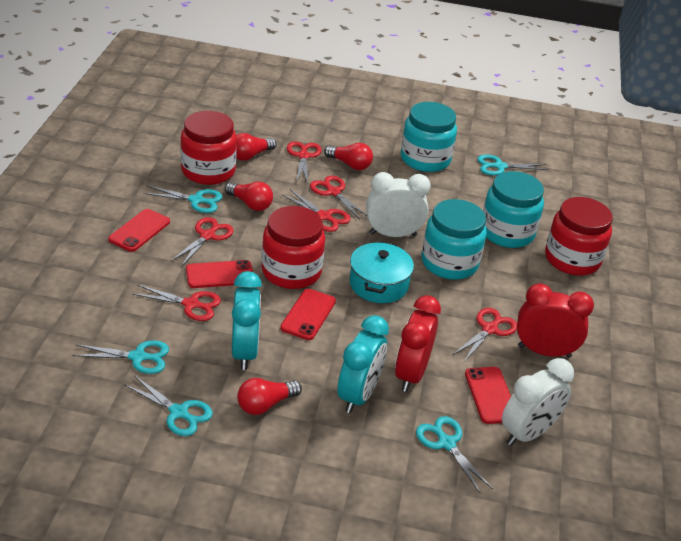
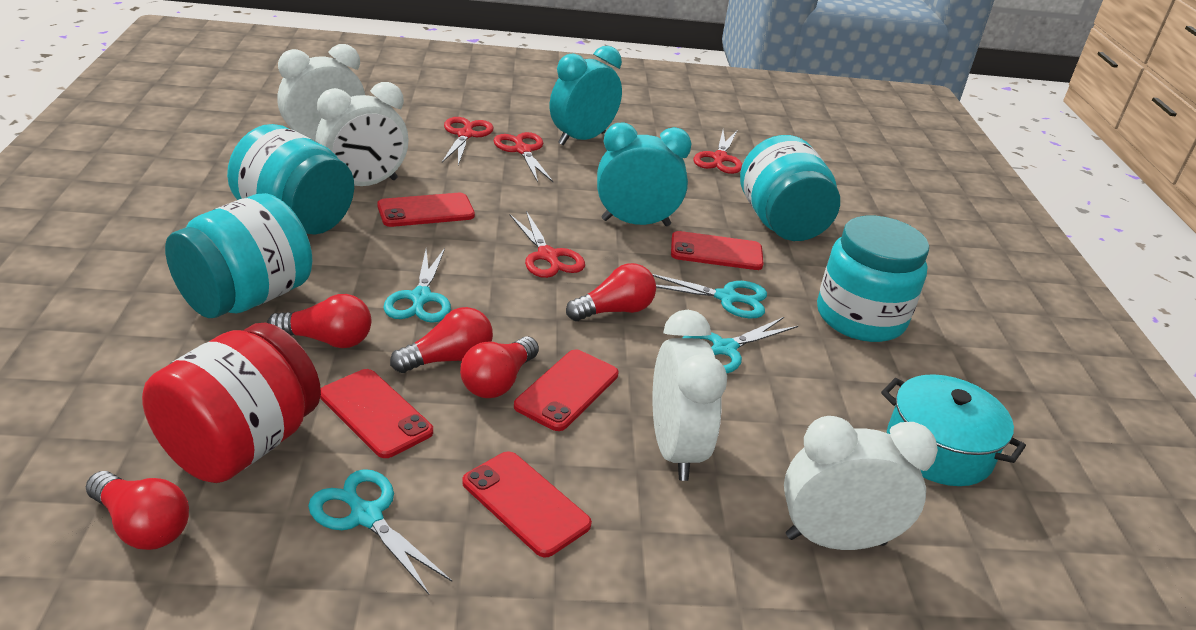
red clock: [395,295,441,392] [517,283,594,358] = 2 -> none = 0
red jar: [180,111,237,185] [262,206,325,289] [545,197,613,276] = 3 -> [142,323,321,483] = 1
red light bulb: [225,182,273,211] [236,133,277,161] [237,378,302,415] [324,143,373,170] = 4 -> [86,471,189,550] [267,294,371,348] [390,307,493,373] [460,336,539,398] [566,263,656,321] = 5
red phone: [108,209,170,252] [186,260,253,288] [280,289,336,340] [465,367,511,424] = 4 -> [320,369,433,458] [377,193,475,227] [462,451,592,557] [514,350,619,431] [671,231,764,270] = 5
red scissors: [132,285,221,321] [170,217,234,267] [282,189,351,232] [287,141,322,184] [310,176,367,220] [453,308,517,362] = 6 -> [442,117,494,165] [494,132,553,182] [510,211,585,278] [693,131,742,174] = 4
turquoise jar: [401,102,457,172] [421,199,487,280] [483,171,544,248] = 3 -> [165,193,312,318] [227,124,354,235] [740,135,840,241] [817,216,929,342] = 4
turquoise scissors: [72,340,169,374] [124,375,213,436] [144,186,222,213] [416,416,493,494] [477,155,548,176] = 5 -> [308,469,452,595] [383,248,451,323] [652,274,767,318] [682,317,798,374] = 4
white clock: [366,172,431,237] [502,358,574,446] = 2 -> [277,44,365,141] [316,82,408,186] [653,310,727,481] [784,416,938,550] = 4

